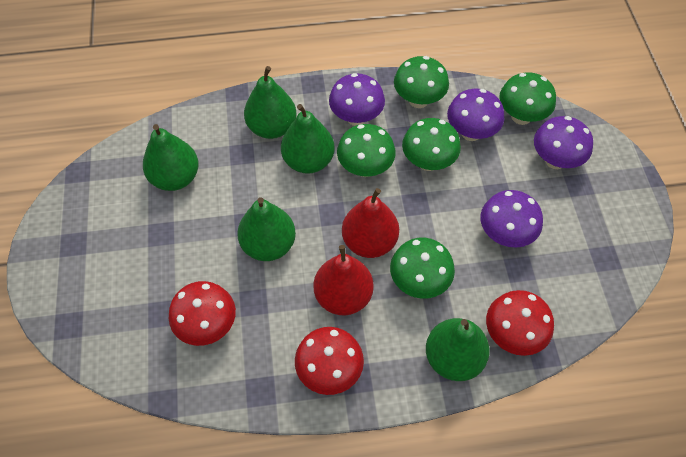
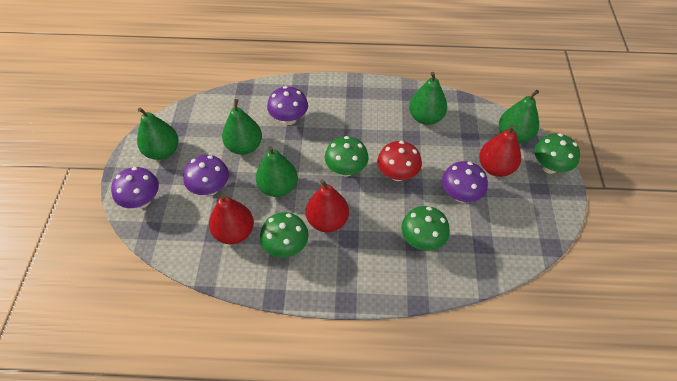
green mushroom: [337,124,396,177] [390,238,455,299] [394,56,449,108] [402,118,461,171] [499,72,556,125] = 5 -> [260,212,309,258] [325,136,369,176] [401,206,450,251] [534,133,580,174] = 4
red mushroom: [169,281,236,346] [295,327,364,395] [486,290,554,356] = 3 -> [377,141,422,181] = 1
red pear: [314,245,374,315] [342,188,399,258] = 2 -> [209,194,254,244] [306,179,349,232] [479,125,521,177] = 3

